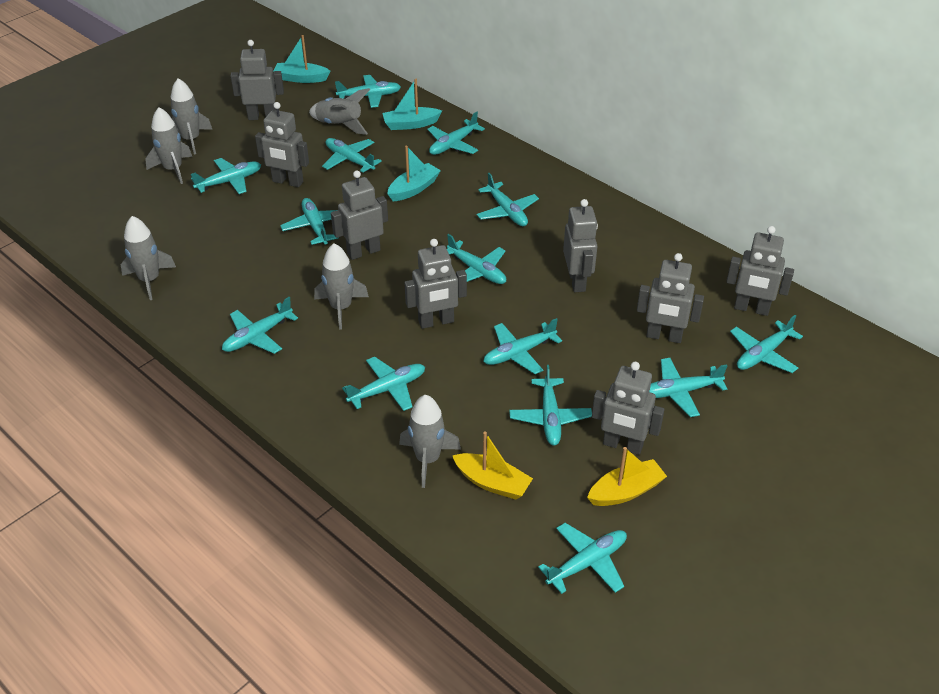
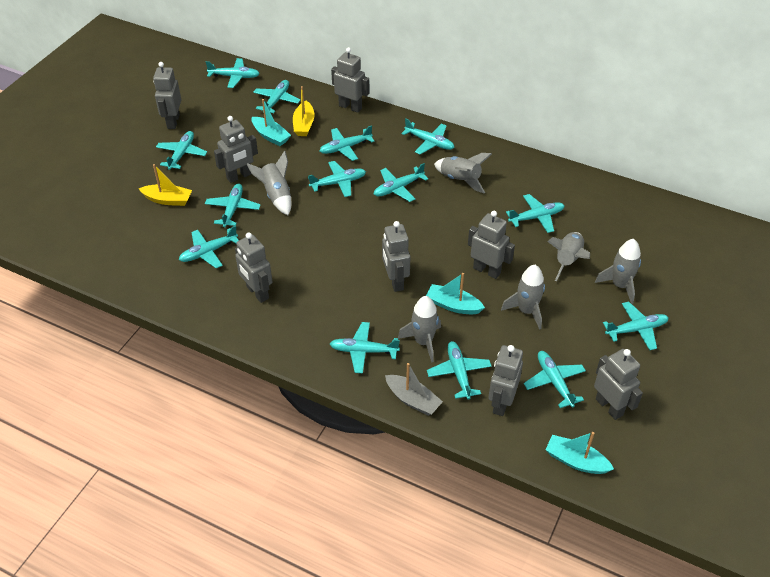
grey boat: none = 0 -> [385,363,443,416] = 1

